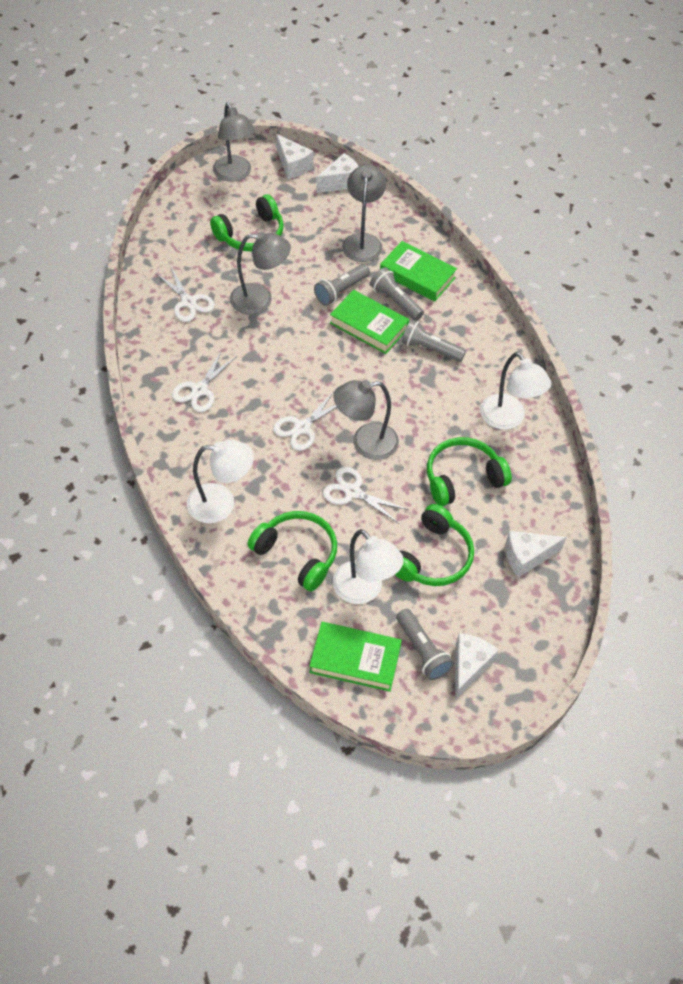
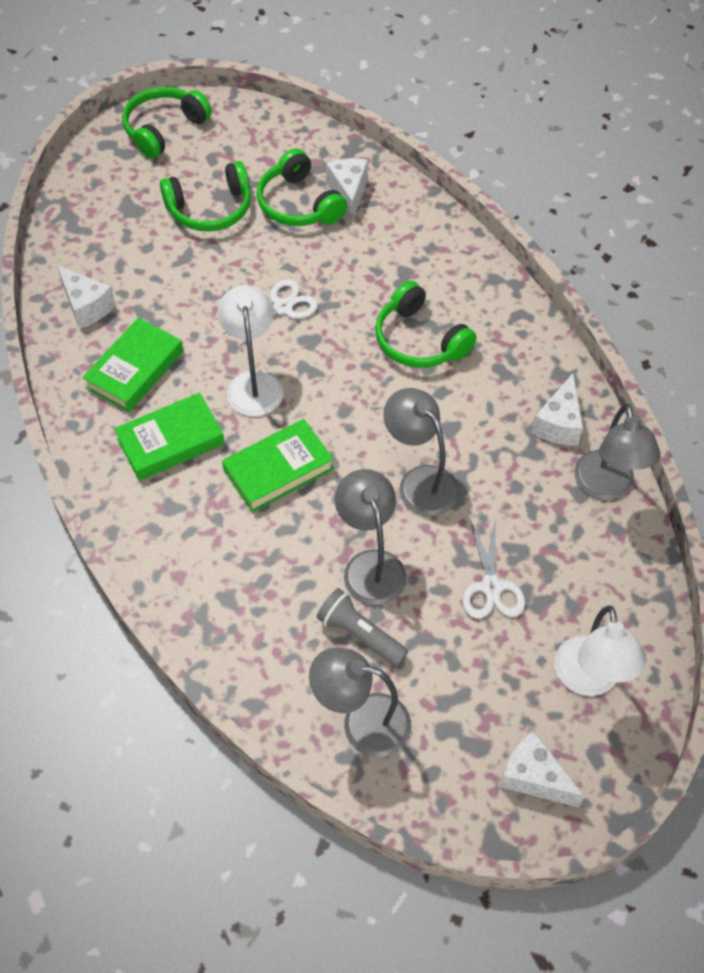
grey flashlight: [314,264,370,306] [370,267,424,321] [396,609,454,680] [401,319,466,362] = 4 -> [316,588,408,666] = 1
white lamp: [187,440,254,523] [333,529,404,604] [480,352,552,430] = 3 -> [218,285,284,416] [554,606,646,696] = 2
white scissors: [155,267,215,322] [172,350,237,412] [273,390,337,451] [323,467,409,524] = 4 -> [223,279,318,349] [462,520,525,619] = 2

